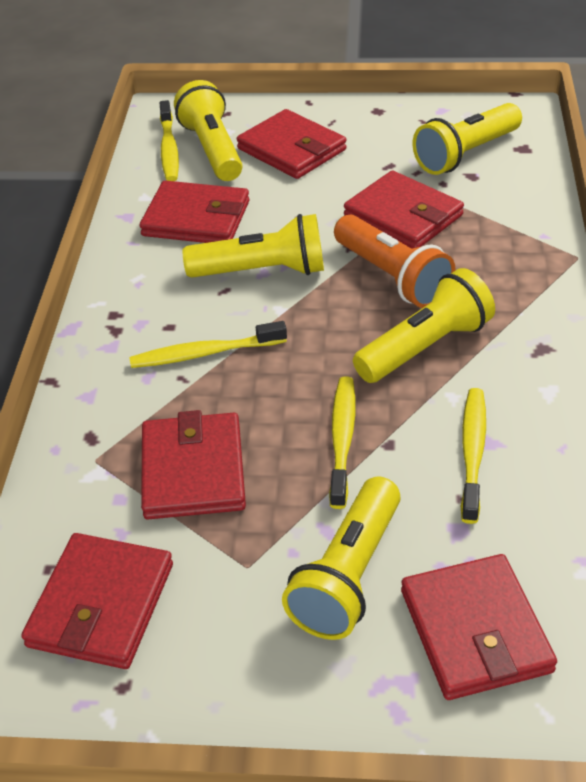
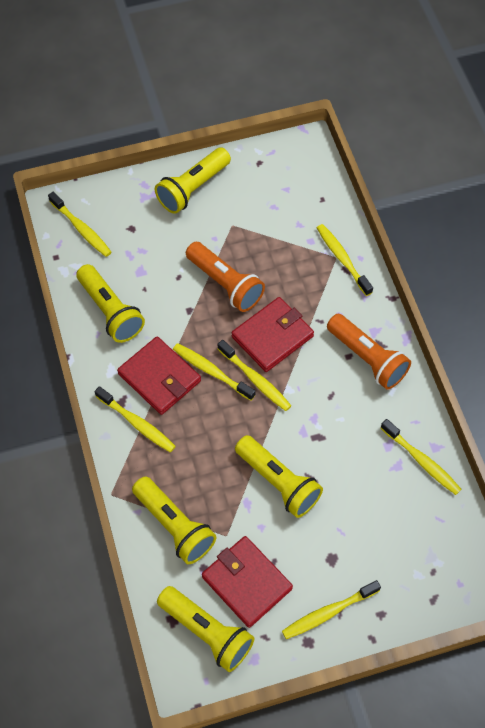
orange flashlight: [334,215,456,308] = 1 -> [186,242,265,312] [327,314,411,390] = 2
red wallet: [21,533,173,669] [140,181,249,243] [141,410,246,519] [237,109,346,179] [344,171,464,249] [401,554,557,700] = 6 -> [117,336,201,415] [202,536,293,628] [232,297,314,372] = 3
yellow toothbrush: [129,321,287,368] [160,100,179,181] [329,376,355,509] [461,388,486,524] = 4 -> [48,192,112,257] [95,386,176,453] [173,343,256,401] [218,340,291,411] [282,580,381,639] [317,224,373,296] [381,419,461,495] = 7

